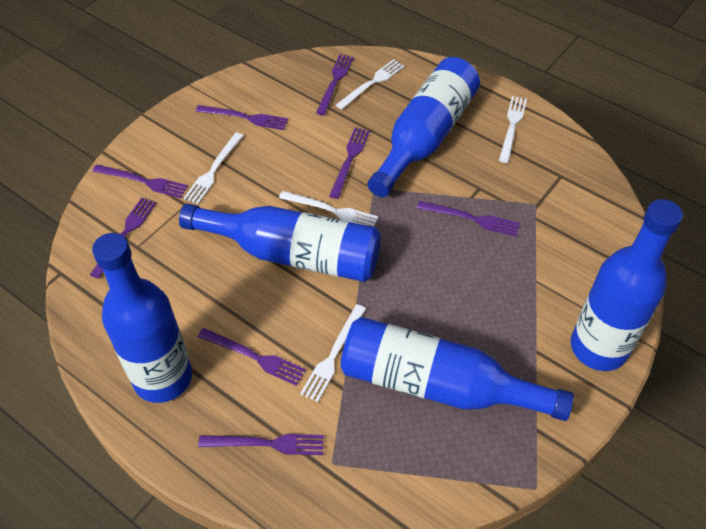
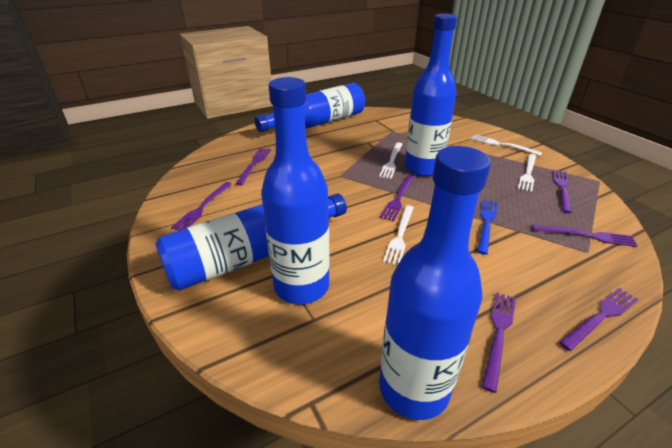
blue fork: none = 0 -> [477,200,498,255] = 1
purple fork: [90,197,156,279] [92,164,188,198] [196,105,288,130] [198,328,306,386] [198,434,324,455] [316,54,354,115] [329,127,370,199] [417,201,520,237] = 8 -> [171,182,232,231] [236,148,271,185] [380,175,415,221] [482,292,516,393] [532,225,638,247] [553,170,572,213] [559,288,638,351] = 7
white fork: [184,133,243,204] [279,191,378,226] [300,304,366,402] [336,59,405,110] [499,96,527,163] = 5 -> [379,142,402,179] [383,205,414,265] [471,135,542,156] [518,154,536,192] = 4

